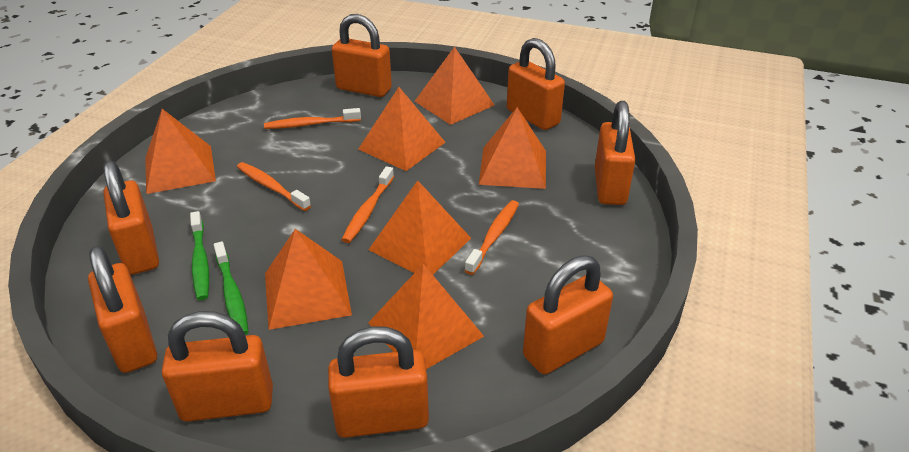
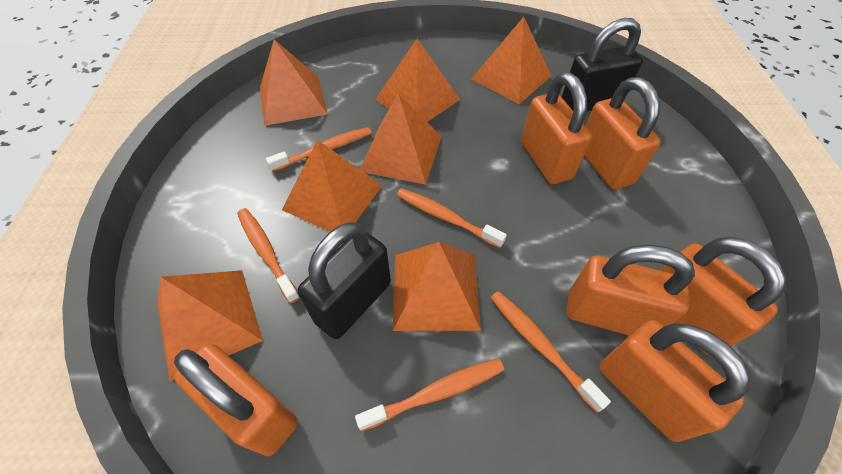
black padlock: none = 0 -> [298,222,391,339] [562,18,643,111] = 2
green toothbrush: [190,211,209,300] [214,241,249,335] = 2 -> none = 0
orange padlock: [88,246,157,373] [103,161,159,275] [162,311,273,422] [328,326,429,438] [332,14,392,97] [507,38,565,130] [523,255,613,374] [595,101,635,205] = 8 -> [174,343,298,456] [521,72,592,184] [567,245,695,335] [584,77,661,190] [599,320,750,442] [660,237,786,356] = 6
orange toothbrush: [237,162,311,211] [264,108,361,129] [341,166,394,243] [465,200,519,275] = 4 -> [237,208,300,303] [266,127,372,172] [355,359,504,431] [397,188,507,248] [491,291,611,412] = 5

